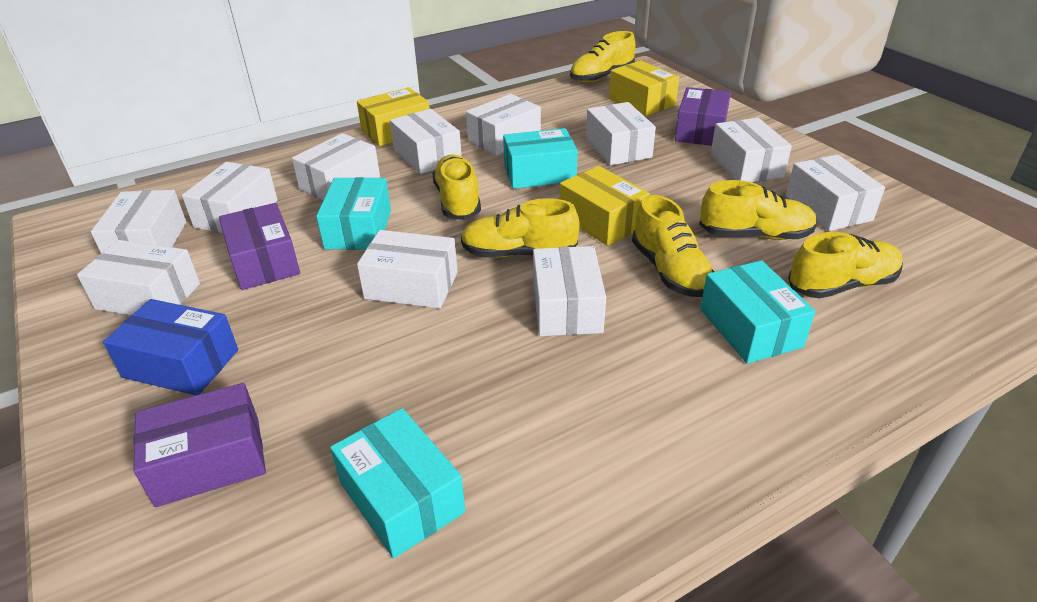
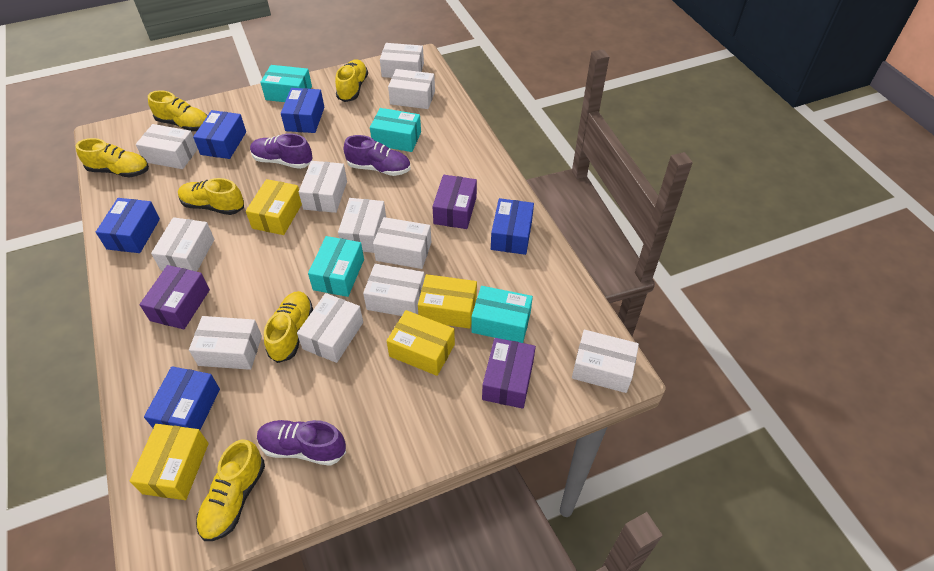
blue box: [103,299,238,395] = 1 -> [96,198,160,253] [144,366,220,430] [193,110,246,159] [281,88,324,133] [491,198,534,255] = 5
purple shoe: none = 0 -> [250,133,312,169] [257,420,346,466] [344,135,411,176] = 3
yellow box: [357,87,430,146] [560,166,650,246] [609,60,679,116] = 3 -> [129,424,209,500] [246,179,302,235] [387,310,455,376] [418,274,477,329] = 4

